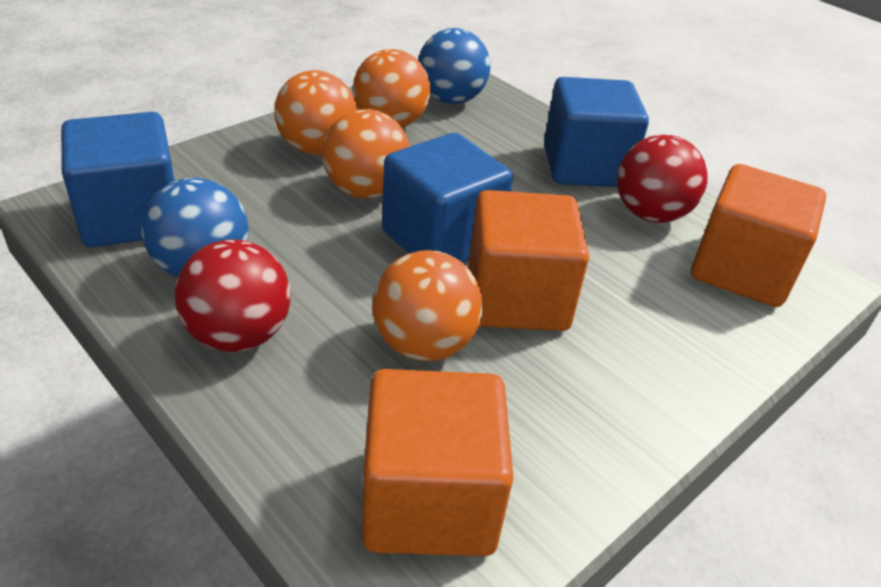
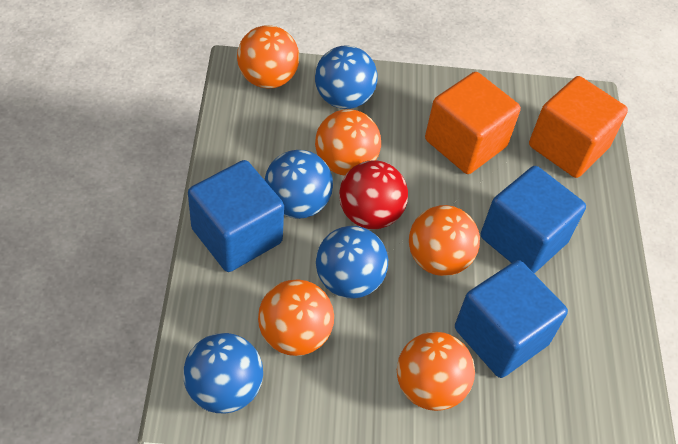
blue ball: [141,178,249,277] [418,28,490,104] = 2 -> [183,333,263,413] [264,150,333,219] [315,45,378,109] [316,226,388,298] = 4
orange ball: [274,70,357,155] [322,109,410,199] [353,49,431,128] [372,250,483,361] = 4 -> [237,25,299,89] [258,280,334,356] [315,109,381,176] [397,332,475,411] [409,205,480,276] = 5
orange cube: [362,369,513,556] [468,190,589,331] [691,164,826,307] = 3 -> [425,72,521,174] [529,76,628,178] = 2
red ball: [174,239,291,352] [617,135,707,223] = 2 -> [339,161,408,229] = 1

